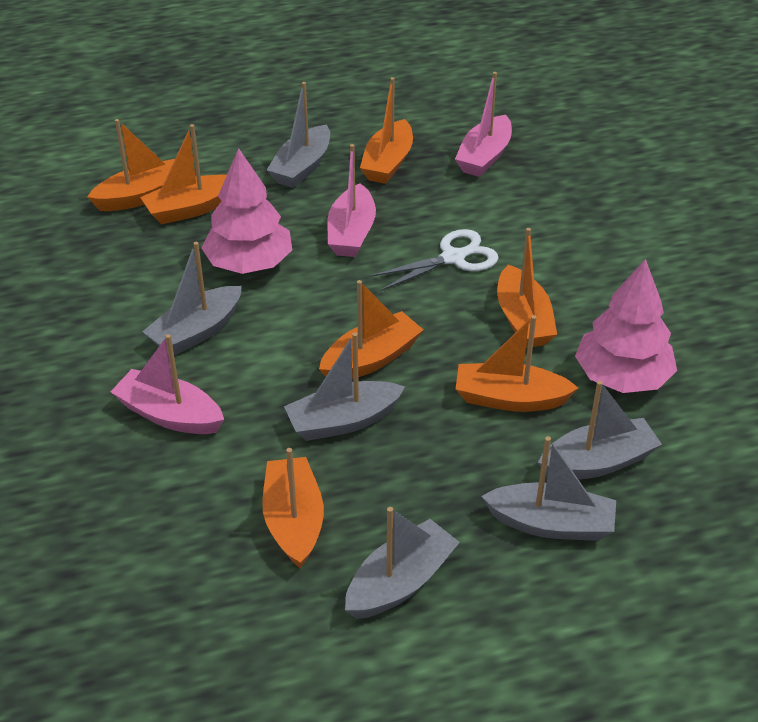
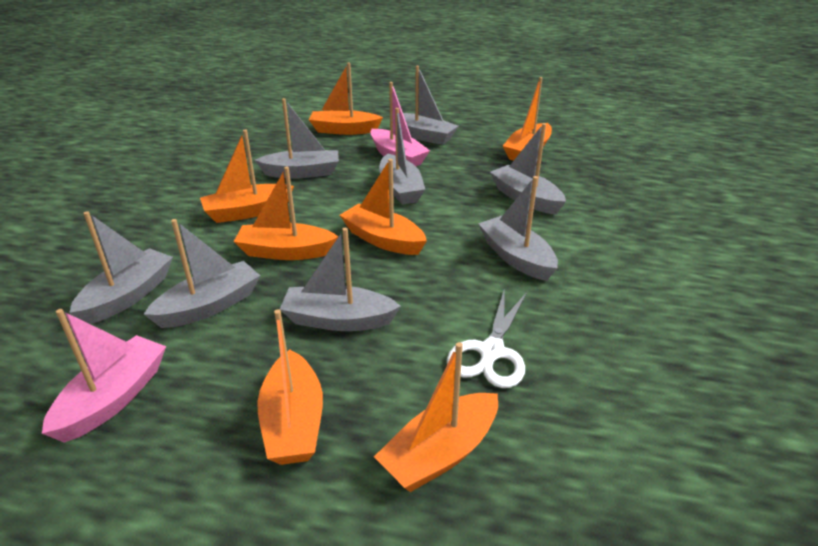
grey boat: [142,242,242,356] [267,82,330,188] [284,332,405,441] [345,507,460,619] [482,436,616,541] [538,380,662,479] = 6 -> [69,211,173,324] [144,219,260,328] [255,98,339,179] [280,228,401,331] [379,108,425,205] [403,66,459,145] [478,176,558,281] [490,123,566,215] = 8
pink boat: [111,334,224,434] [327,144,376,257] [455,72,512,177] = 3 -> [42,309,166,443] [370,82,430,166] = 2
pink tree: [201,148,292,274] [575,259,677,393] = 2 -> none = 0

